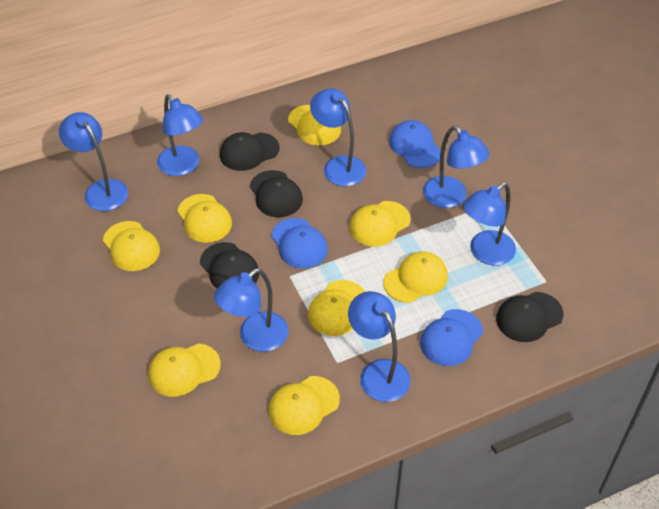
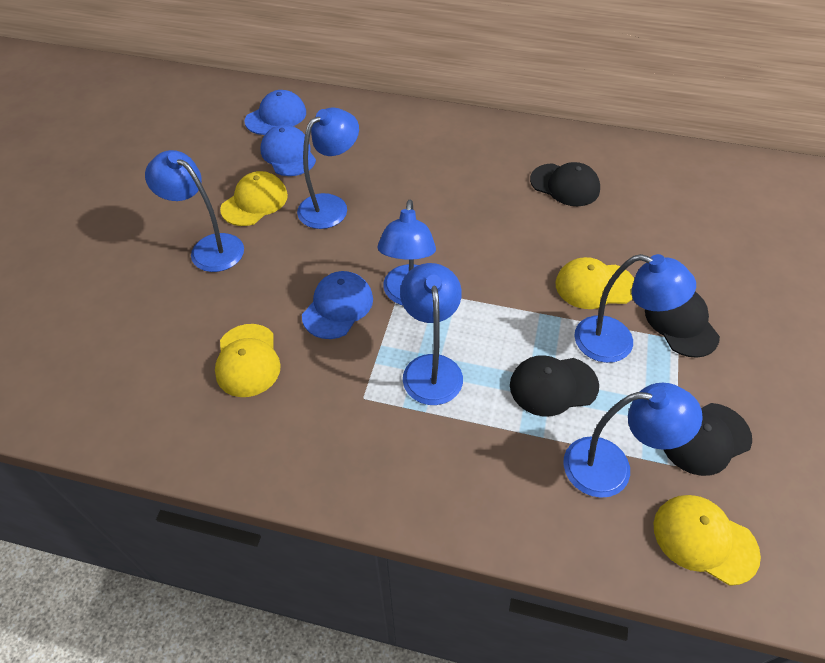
blue lamp: [59,112,128,211] [157,94,203,176] [214,268,288,352] [310,88,366,186] [348,291,411,402] [423,126,490,208] [463,182,516,266] = 7 -> [145,150,244,272] [297,107,359,229] [378,200,436,305] [400,263,463,405] [563,383,703,498] [574,254,696,363] = 6
yellow cap: [103,221,160,271] [148,344,221,397] [177,194,232,243] [269,376,340,435] [288,105,341,146] [308,280,365,336] [350,201,411,246] [383,251,448,303] = 8 -> [215,324,281,397] [220,171,288,226] [556,257,634,309] [654,495,761,586] = 4

